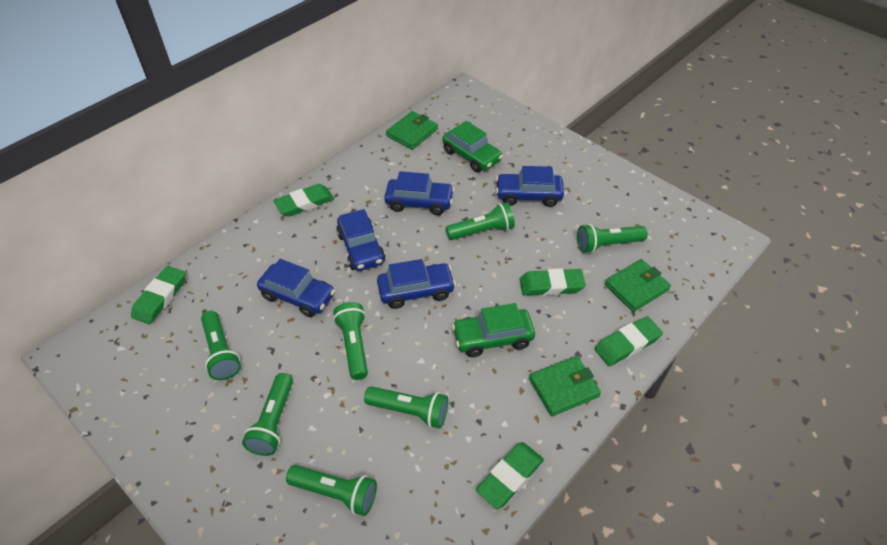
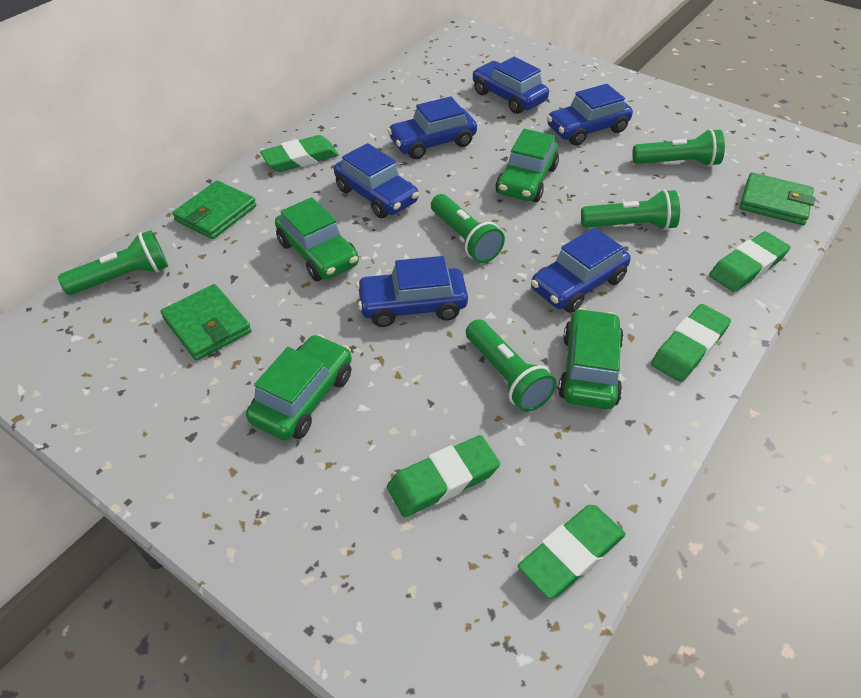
blue car: [257,259,335,317] [336,209,385,271] [377,259,456,309] [385,171,455,215] [496,166,564,207] = 5 -> [334,143,419,218] [356,256,468,327] [387,96,477,159] [472,57,549,114] [531,227,631,313] [547,84,633,146] = 6
green car: [442,121,503,173] [452,303,535,357] = 2 -> [246,334,352,440] [275,197,359,281] [496,129,559,202] [558,308,624,409] = 4
green flashlight: [201,311,241,380] [242,373,293,456] [286,465,377,516] [333,302,368,380] [364,386,448,429] [446,202,515,240] [577,224,648,253] = 7 -> [58,230,168,295] [431,194,505,263] [466,319,556,412] [581,190,680,230] [633,129,725,167] = 5

